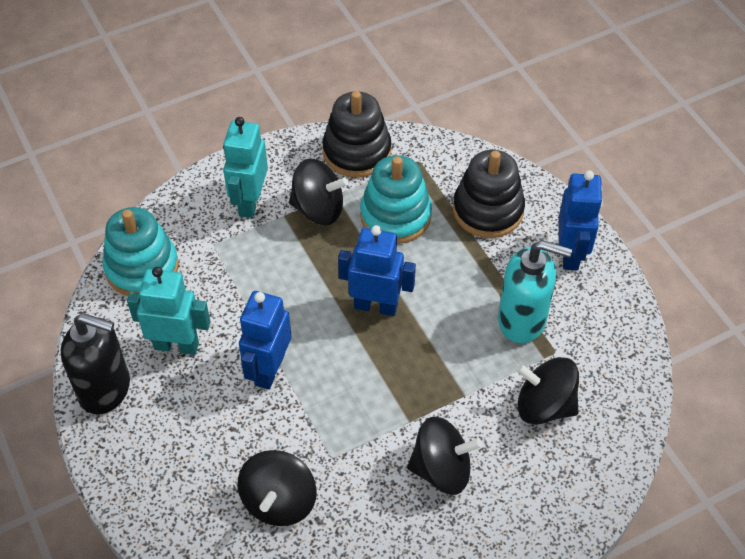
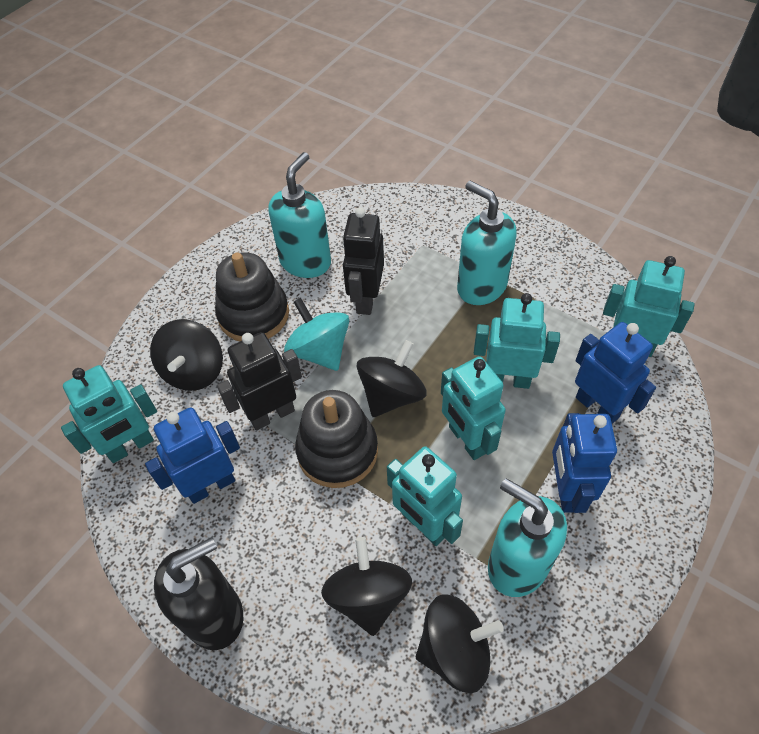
black robot: none = 0 -> [217,332,302,430] [342,207,384,315] = 2
turquoise robot: [127,267,210,355] [223,117,268,218] = 2 -> [61,365,157,463] [387,447,463,546] [441,356,506,460] [474,293,560,389] [603,256,694,357] = 5
turquoise soap dispenser: [498,240,572,343] = 1 -> [268,152,331,278] [457,181,517,305] [488,478,567,597] = 3
turquoise spinning top: none = 0 -> [284,298,349,371] = 1
turquoise stacking toy: [103,207,179,296] [360,155,432,244] = 2 -> none = 0

